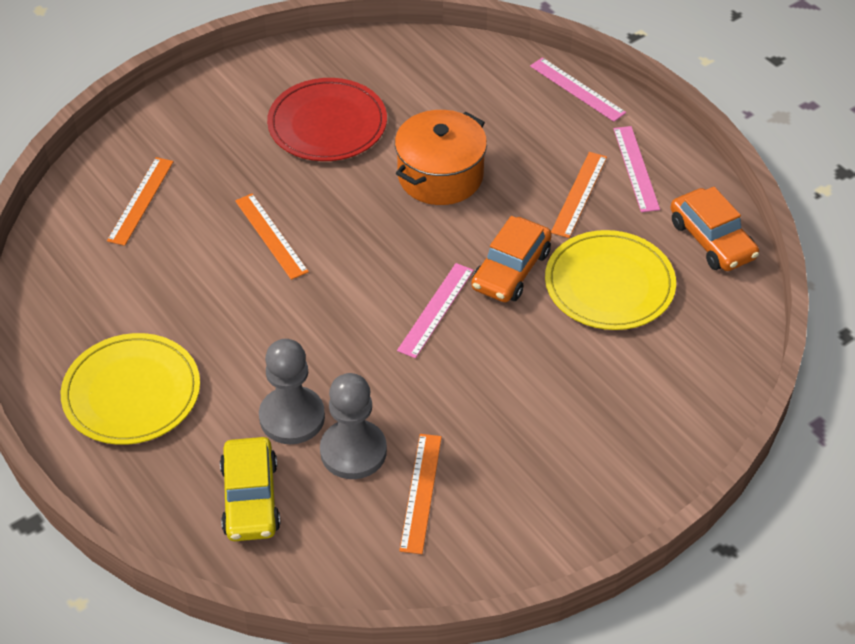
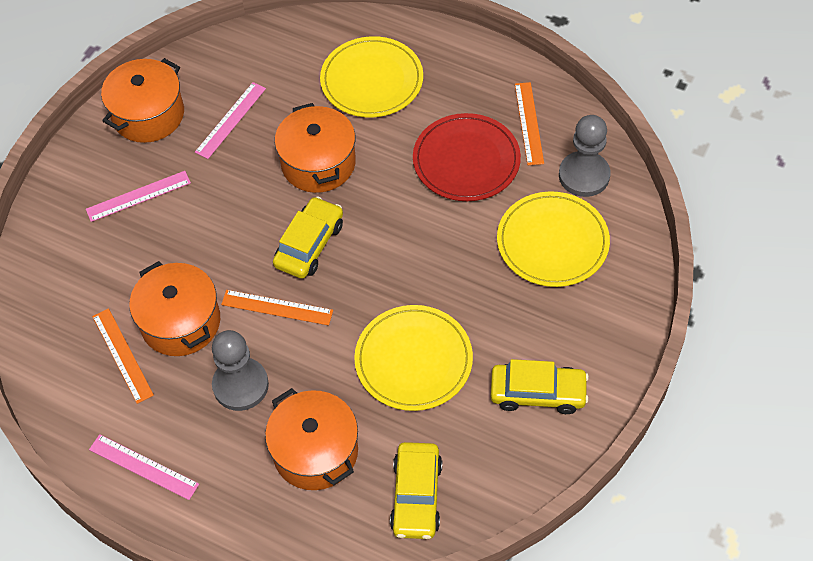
orange car: [471,216,552,302] [671,187,759,271] = 2 -> none = 0
orange pot: [395,110,487,205] = 1 -> [101,58,184,143] [129,261,220,356] [265,388,358,490] [275,103,356,193] = 4
orange ruler: [107,157,174,246] [235,193,309,280] [399,434,442,554] [551,152,607,238] = 4 -> [92,308,154,404] [221,290,333,325] [515,82,544,165] = 3
yellow car: [220,437,281,541] = 1 -> [273,196,343,279] [390,442,442,539] [490,359,589,414] = 3
yellow plate: [61,333,200,445] [545,230,676,330] = 2 -> [320,36,423,117] [354,305,473,411] [497,191,610,287] = 3

